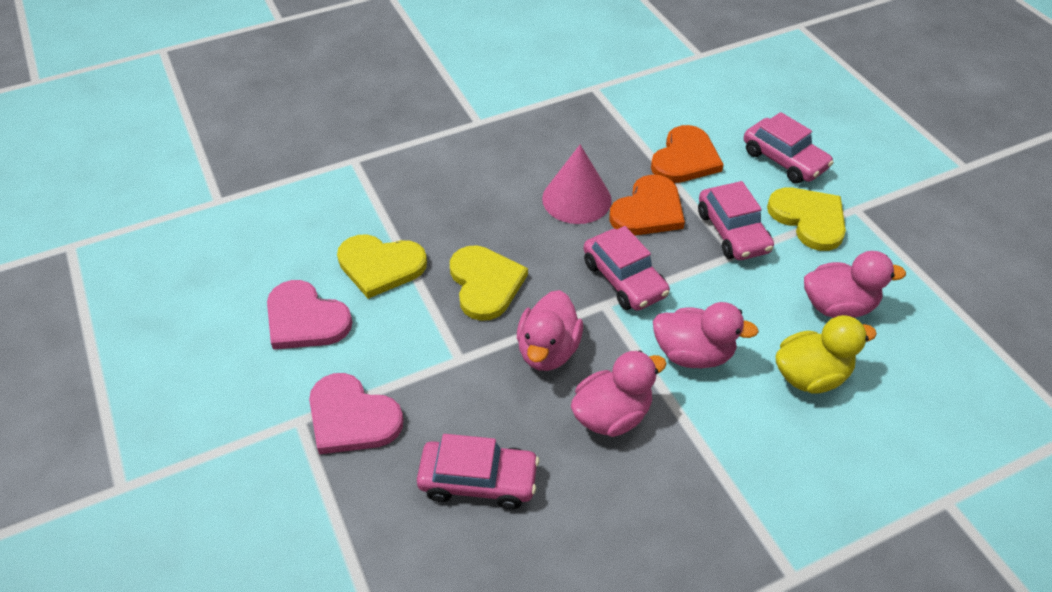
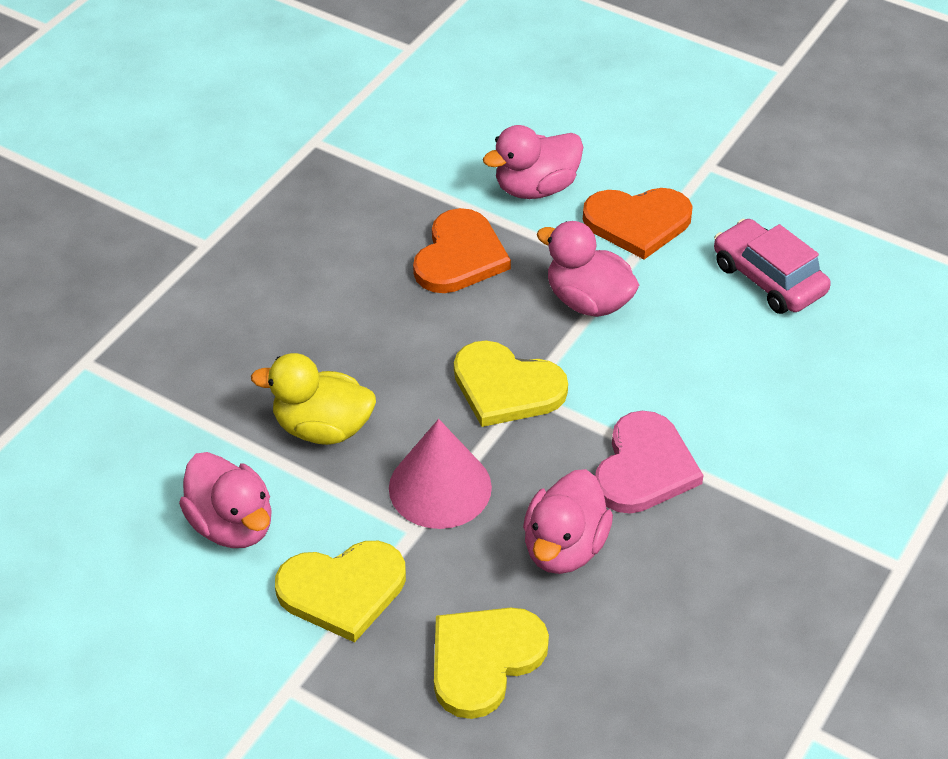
pink car: [417,434,539,509] [584,226,670,311] [698,181,774,260] [744,112,834,183] = 4 -> [714,219,831,314] = 1
pink heart: [267,280,353,350] [309,373,404,454] = 2 -> [595,411,704,514] = 1

